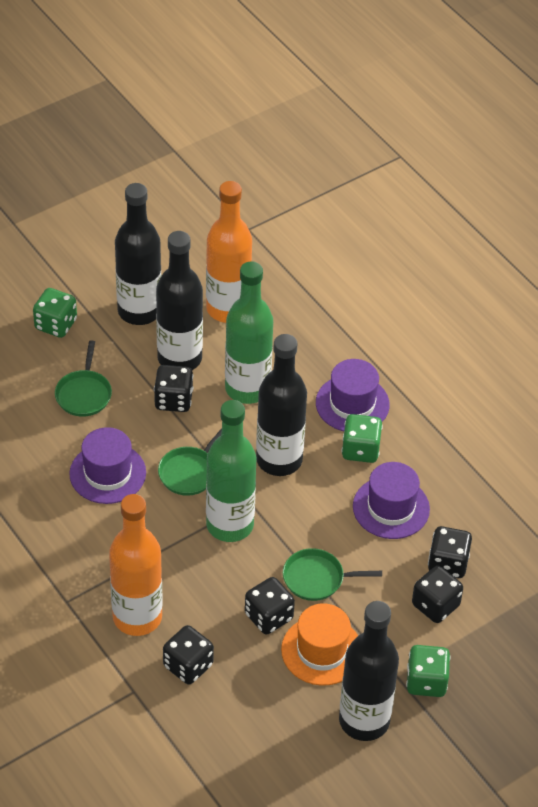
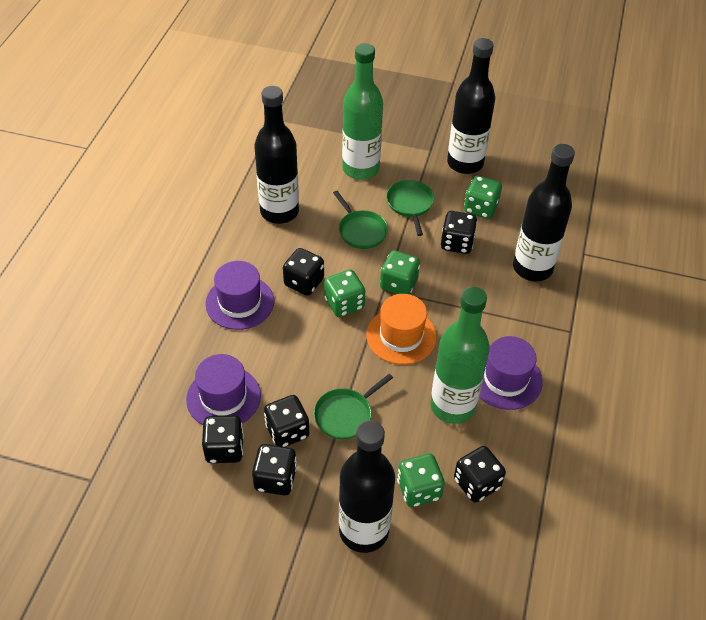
black dice: [154,365,193,412] [163,625,214,684] [245,577,295,635] [412,566,463,623] [428,526,472,578] = 5 -> [202,415,244,463] [252,444,297,495] [264,395,309,447] [283,248,324,296] [441,211,477,254] [454,446,506,503] = 6
green dice: [33,288,77,338] [342,414,383,463] [406,645,450,697] = 3 -> [324,269,365,317] [380,250,420,294] [397,454,445,507] [464,175,502,219] = 4
orange bottle: [109,494,163,636] [206,181,252,323] = 2 -> none = 0

